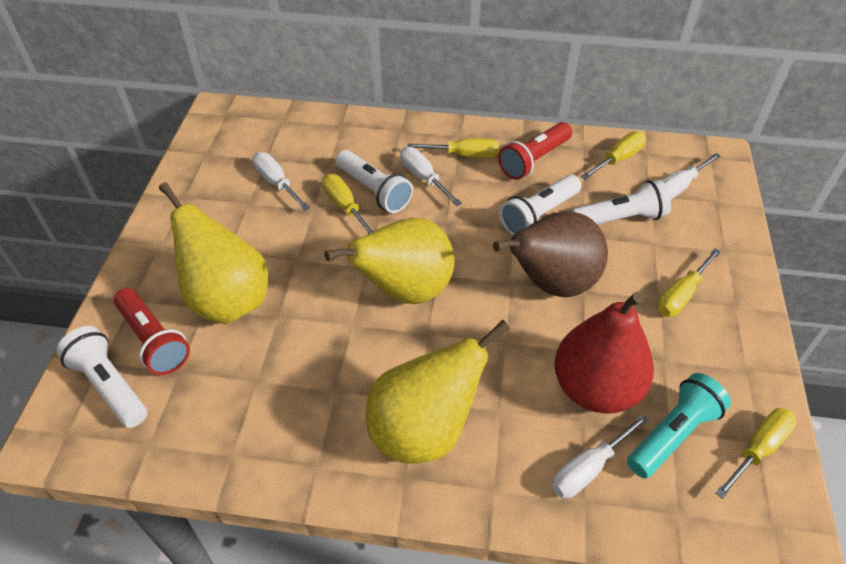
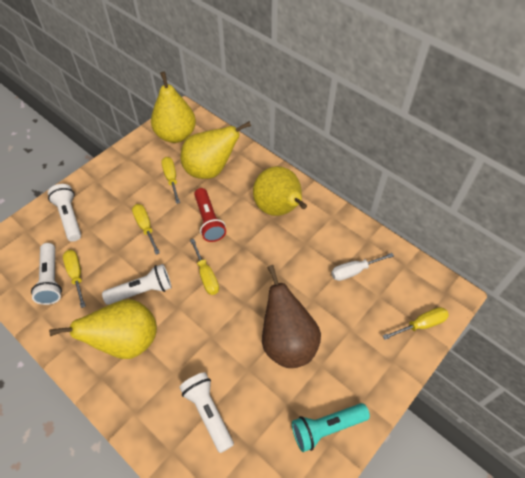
red flashlight: [113,288,190,375] [498,122,572,179] = 2 -> [194,188,226,242] = 1
red pear: [554,292,654,414] = 1 -> none = 0
white screwdriver: [252,152,310,211] [400,147,462,206] [552,414,649,498] [662,153,721,199] = 4 -> [331,253,394,281] = 1
yellow pear: [159,182,268,324] [324,218,455,304] [366,320,510,464] = 3 -> [49,299,157,359] [151,72,196,143] [180,121,251,179] [253,166,307,216] = 4

